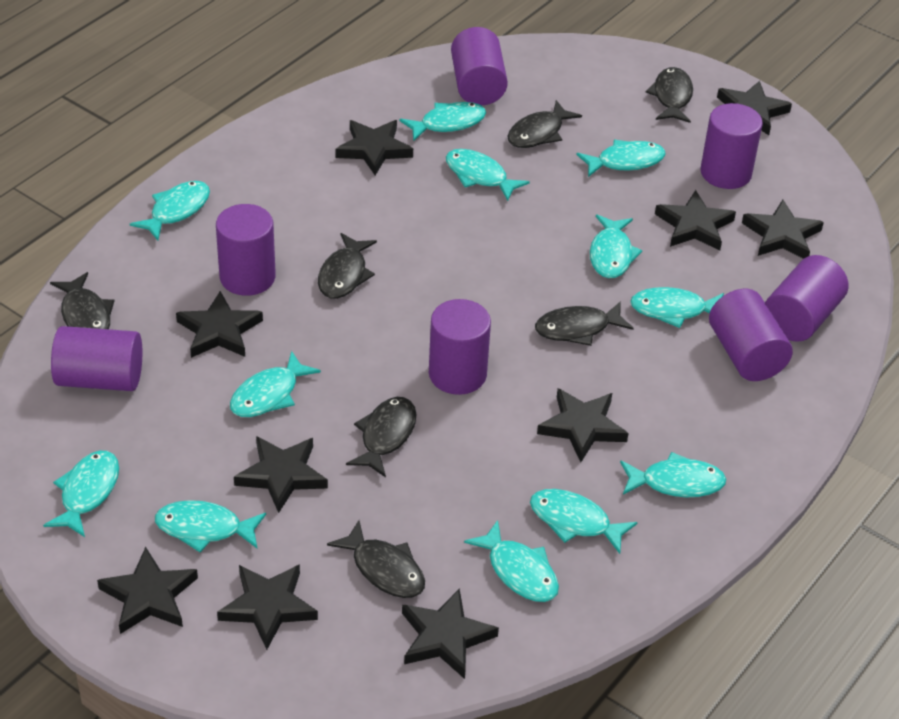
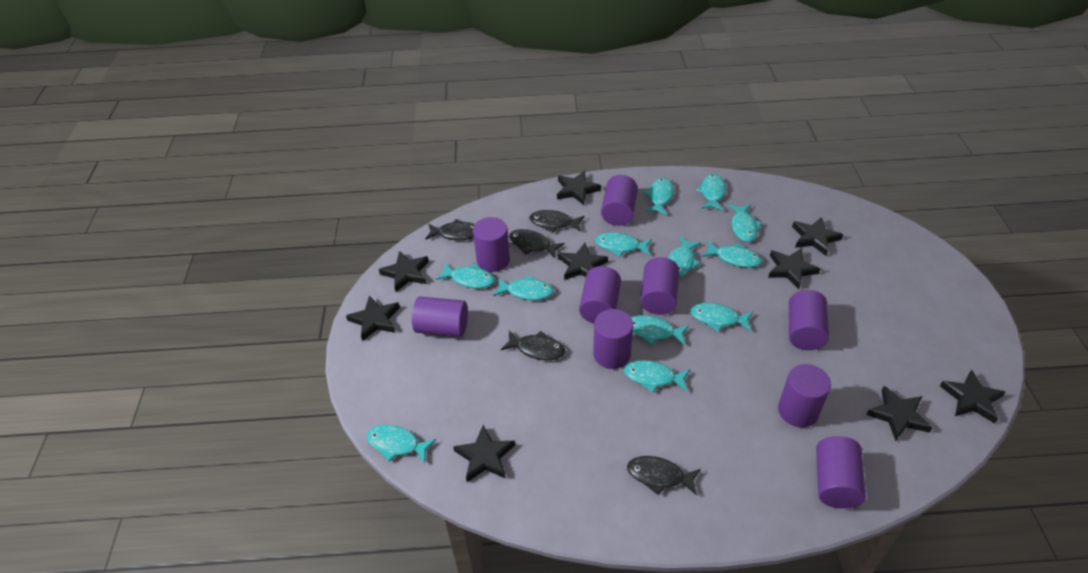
black fish: [50,272,114,329] [318,233,377,299] [327,520,425,598] [346,397,417,477] [508,100,582,148] [535,301,634,346] [646,67,693,123] = 7 -> [425,219,475,240] [501,331,565,360] [509,229,565,259] [529,210,585,233] [627,456,700,496] = 5
black star: [97,547,198,634] [176,291,263,358] [217,564,318,650] [234,436,328,513] [336,120,413,175] [402,588,499,679] [537,388,628,462] [655,190,736,251] [717,81,792,135] [742,200,824,259] = 10 -> [346,296,400,341] [379,251,429,292] [453,425,515,482] [557,171,601,205] [558,243,608,280] [768,248,820,289] [792,217,843,256] [866,386,933,441] [940,370,1005,423] = 9
purple cylinder: [51,326,142,391] [216,204,276,296] [429,299,491,395] [451,27,508,105] [700,103,763,189] [709,289,793,381] [765,255,848,342] = 7 -> [412,297,468,337] [473,217,510,272] [579,266,621,323] [593,309,633,369] [601,175,638,226] [640,257,679,315] [778,364,831,427] [789,290,829,350] [816,436,866,509] = 9

